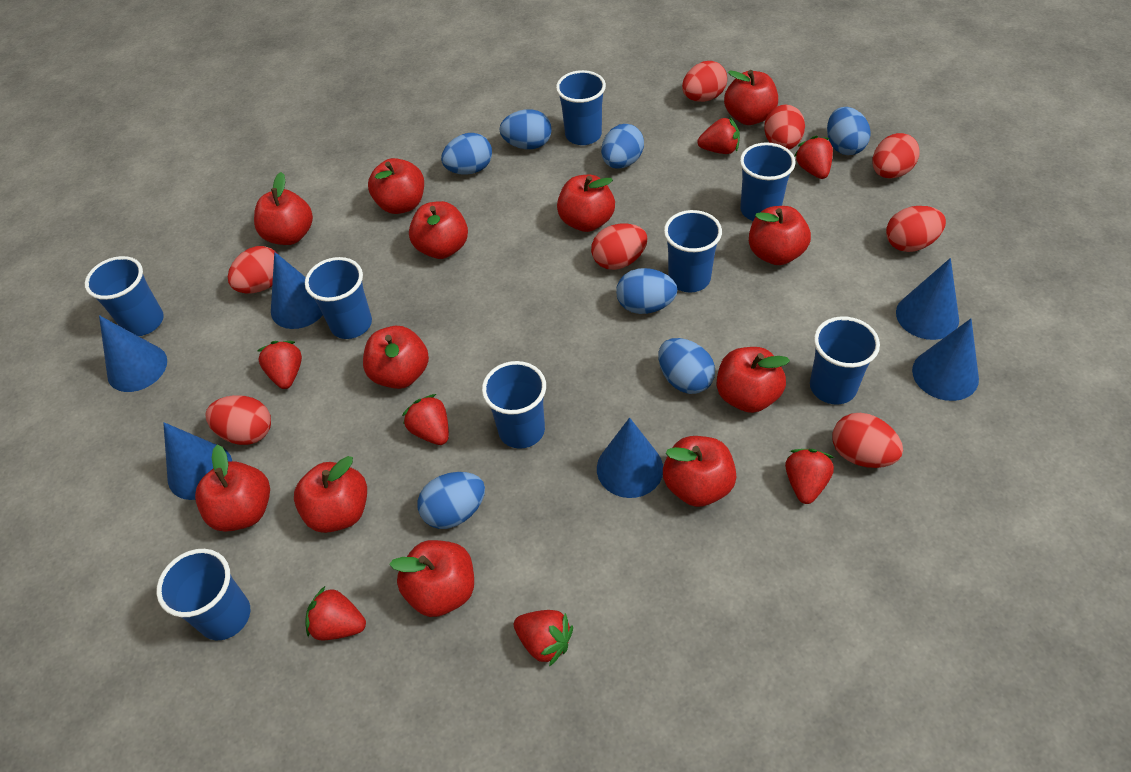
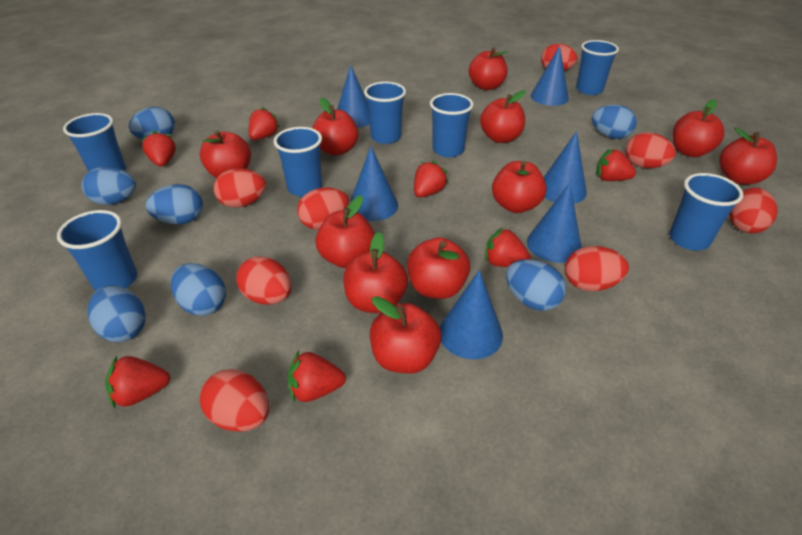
blue cup: [85,256,164,336] [157,549,250,640] [305,257,372,339] [482,361,546,449] [556,70,606,145] [664,210,722,292] [740,142,795,221] [810,316,880,404] = 8 -> [57,210,137,291] [63,113,126,172] [274,127,322,197] [364,82,406,144] [430,93,473,157] [576,40,619,95] [669,173,743,251] = 7
red apple: [195,445,270,532] [254,172,313,245] [294,456,367,533] [363,326,429,389] [368,158,424,214] [389,540,474,617] [409,201,468,259] [557,175,615,232] [663,436,737,507] [717,347,790,413] [724,70,778,125] [749,206,811,265] = 12 -> [200,130,251,178] [312,98,358,156] [315,195,375,268] [343,232,408,313] [370,296,442,374] [407,237,470,299] [469,47,508,90] [480,90,526,143] [492,161,547,213] [673,99,725,157] [719,127,777,185] = 11

